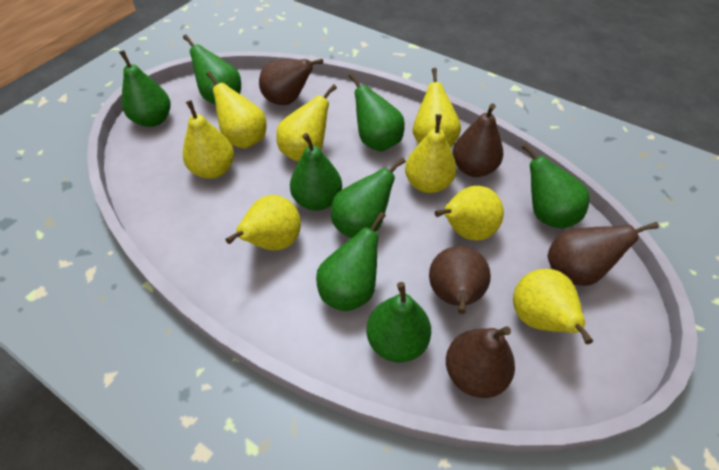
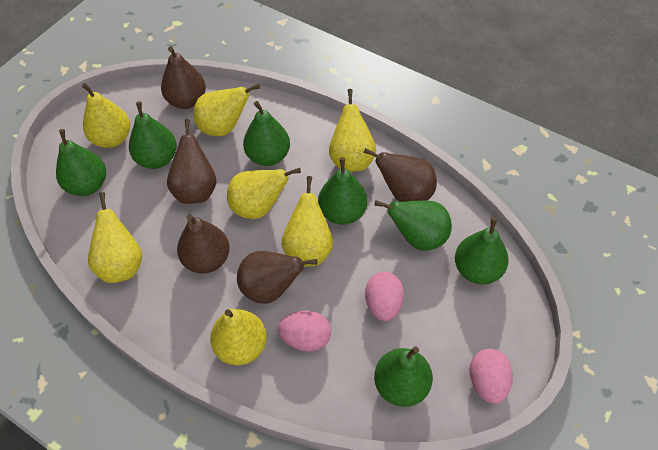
green pear: [119,50,171,127] [183,35,241,104] [290,133,342,211] [316,212,386,311] [331,157,406,238] [349,73,405,151] [367,282,431,363] [522,144,590,228] = 8 -> [56,129,106,196] [129,101,177,169] [243,101,290,166] [318,157,367,225] [374,346,433,407] [375,200,452,251] [455,217,509,284] = 7
pink egg: none = 0 -> [278,311,331,352] [365,272,404,321] [469,349,513,404] = 3
yellow pear: [183,100,234,179] [206,71,266,149] [226,195,301,251] [276,84,337,162] [405,114,457,193] [413,68,461,148] [435,186,504,241] [513,269,593,344] = 8 -> [82,83,130,148] [88,192,142,283] [193,84,260,136] [210,309,267,365] [227,168,301,219] [282,176,333,266] [329,89,376,171] = 7

